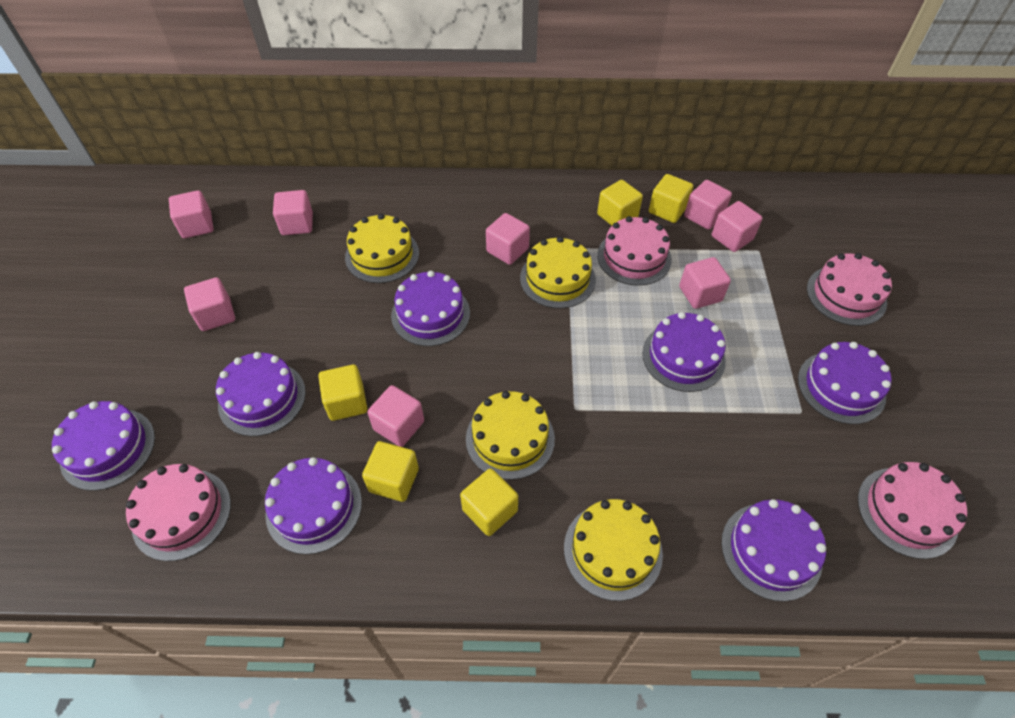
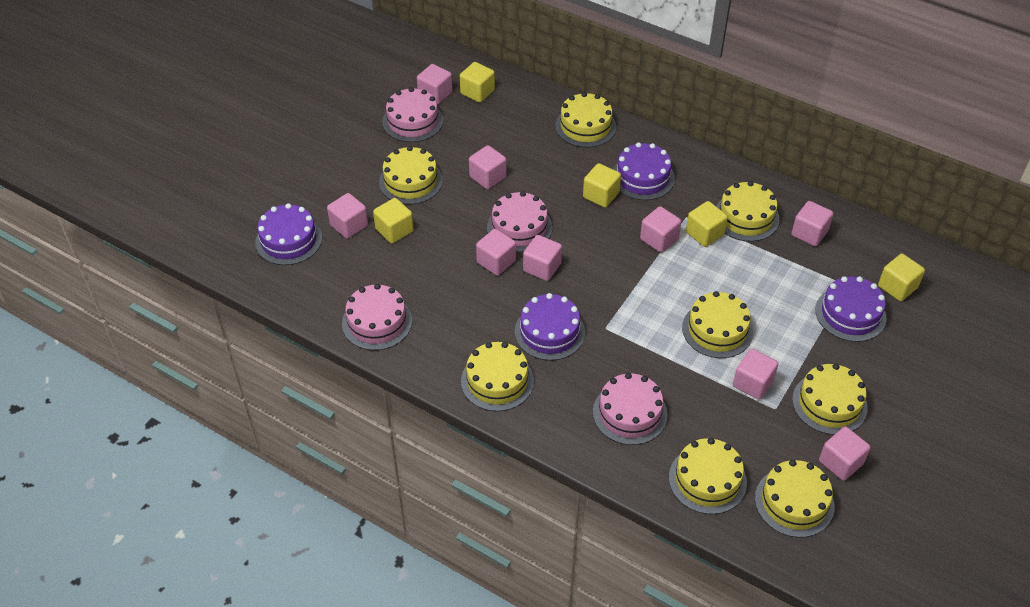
pink cube: [169,190,214,238] [184,277,235,331] [273,190,313,235] [367,385,424,447] [486,213,530,265] [679,257,731,309] [684,180,732,230] [712,201,762,252] = 8 -> [327,193,368,239] [417,64,453,105] [469,145,507,189] [476,229,516,276] [523,235,562,281] [640,206,681,253] [733,349,778,400] [791,201,834,246] [819,426,871,481] = 9
purple cake: [52,401,155,491] [216,352,306,436] [265,457,362,554] [391,271,470,346] [642,312,726,392] [721,499,826,601] [798,342,892,424] = 7 -> [255,203,322,265] [515,293,585,361] [613,142,675,200] [815,276,887,342] = 4
yellow cake: [345,214,419,283] [466,391,555,480] [520,236,596,308] [564,499,663,601] = 4 -> [379,146,443,204] [461,342,534,411] [555,92,616,148] [669,438,747,514] [682,291,753,358] [716,181,780,242] [755,460,834,538] [792,363,868,435] = 8

